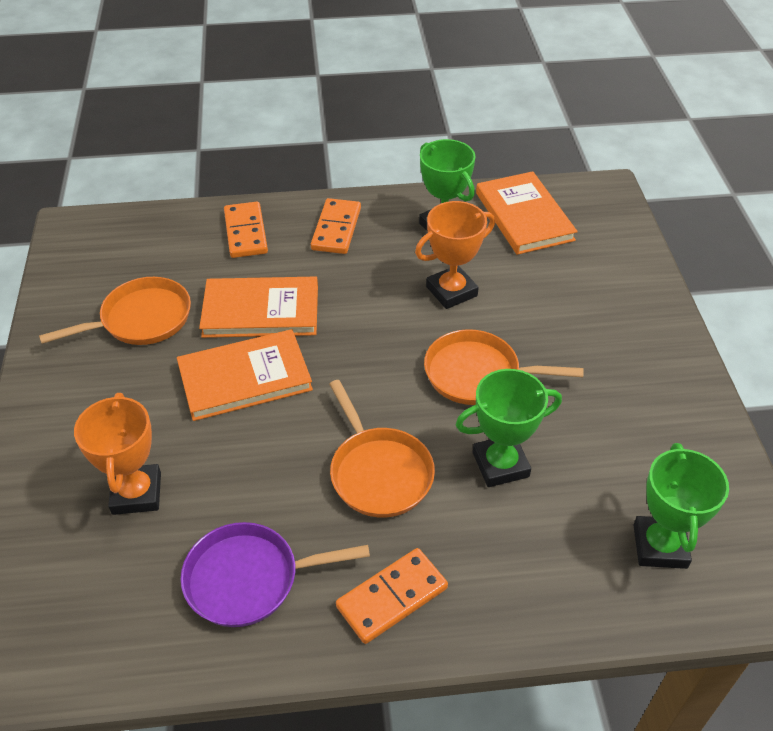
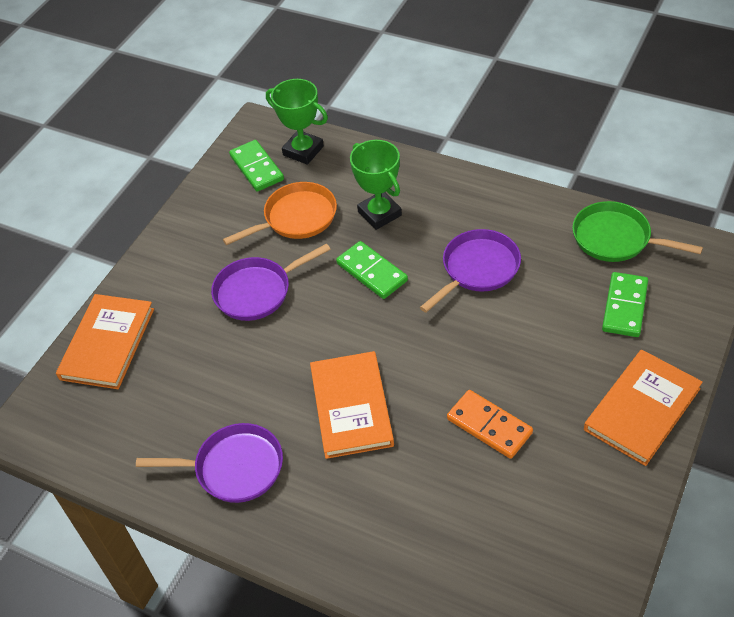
green domino: none = 0 -> [229,140,284,192] [336,241,408,299] [602,272,648,337] = 3
green pan: none = 0 -> [572,201,703,262] = 1
green trophy: [419,139,476,230] [456,369,562,487] [634,443,729,569] = 3 -> [266,79,328,165] [350,140,402,230] = 2
orange domino: [224,202,268,258] [311,198,361,254] [336,548,448,644] = 3 -> [447,390,533,459] = 1
orange pan: [39,277,191,345] [329,380,435,518] [424,329,584,405] = 3 -> [223,182,337,245] = 1
orange trophy: [74,393,161,515] [415,201,495,309] = 2 -> none = 0
purple pan: [181,522,370,627] = 1 -> [136,423,283,503] [211,243,331,321] [420,229,521,313] = 3

